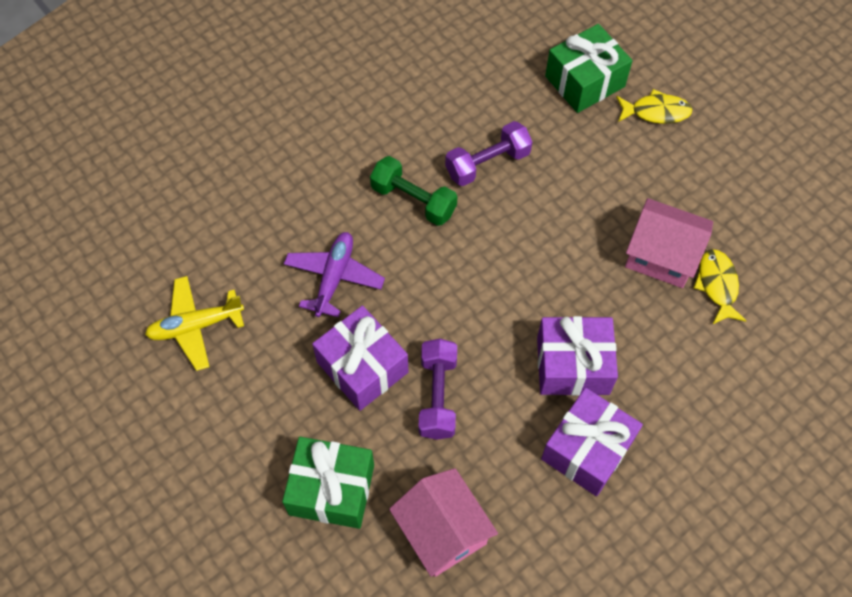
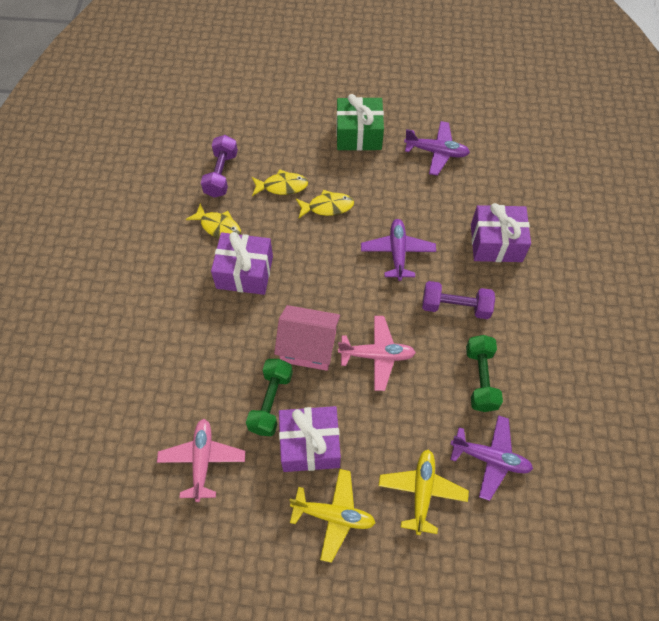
green dumbbell: [370,156,457,226] = 1 -> [246,359,293,436] [466,335,503,412] = 2
green gift: [282,437,374,529] [545,24,632,113] = 2 -> [336,94,384,151] = 1
pink house: [389,468,498,577] [625,198,713,288] = 2 -> [274,305,340,371] = 1
pink plane: none = 0 -> [157,419,245,502] [338,316,416,391] = 2
purple plane: [284,232,385,317] = 1 -> [361,219,436,281] [404,121,470,176] [450,415,533,501] = 3
yellow fish: [616,89,693,124] [693,249,746,324] = 2 -> [186,203,241,239] [252,169,308,196] [296,190,354,218] = 3
yellow plane: [145,276,244,371] = 1 -> [289,469,376,563] [379,450,469,535] = 2

